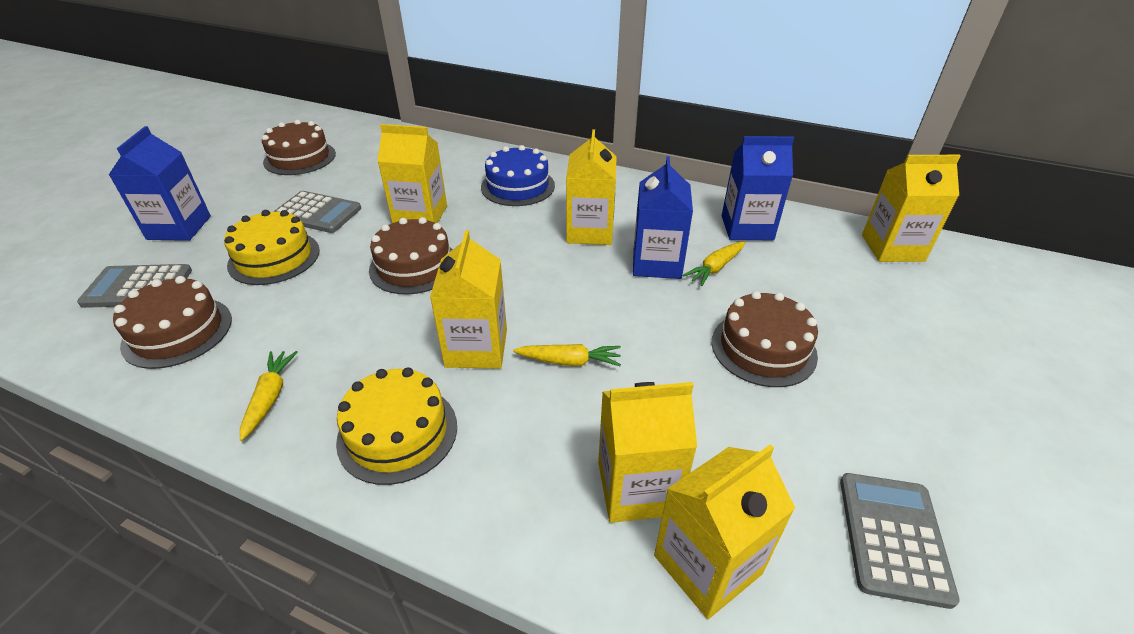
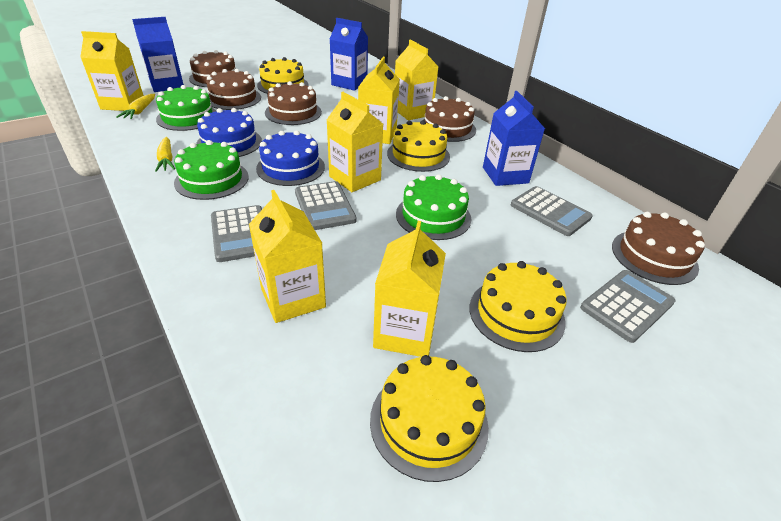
blue cake: [481,145,555,206] = 1 -> [196,108,262,157] [256,130,325,186] = 2
brown cake: [113,276,232,369] [262,120,336,175] [369,217,453,295] [712,291,818,387] = 4 -> [189,50,236,87] [206,69,261,110] [265,81,322,125] [423,96,476,142] [612,212,705,285] = 5
green cake: none = 0 -> [156,85,216,131] [174,140,249,200] [396,174,471,240] = 3
grey calculator: [77,264,192,308] [273,191,361,233] [840,473,959,609] = 3 -> [211,205,262,262] [295,181,357,230] [511,186,593,236] [580,270,675,343] = 4
yellow cake: [224,210,320,285] [336,367,457,485] = 2 -> [257,57,309,94] [370,355,489,482] [387,120,450,172] [470,261,567,352] = 4
yellow carrot: [240,351,298,441] [513,344,621,366] [683,242,745,286] = 3 -> [116,94,155,119] [155,137,175,172] = 2

